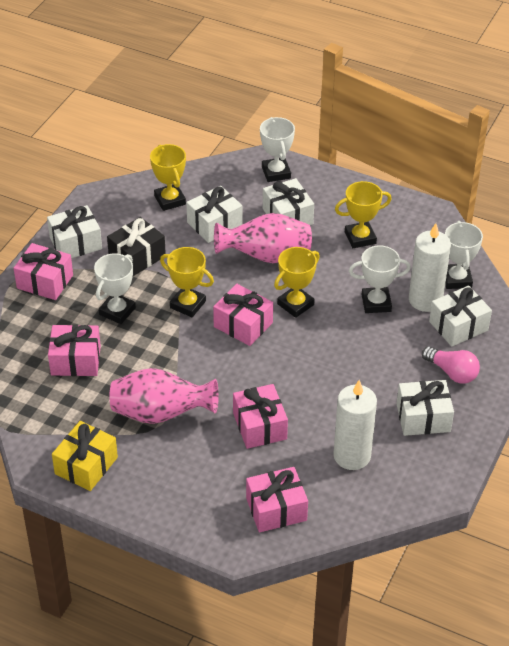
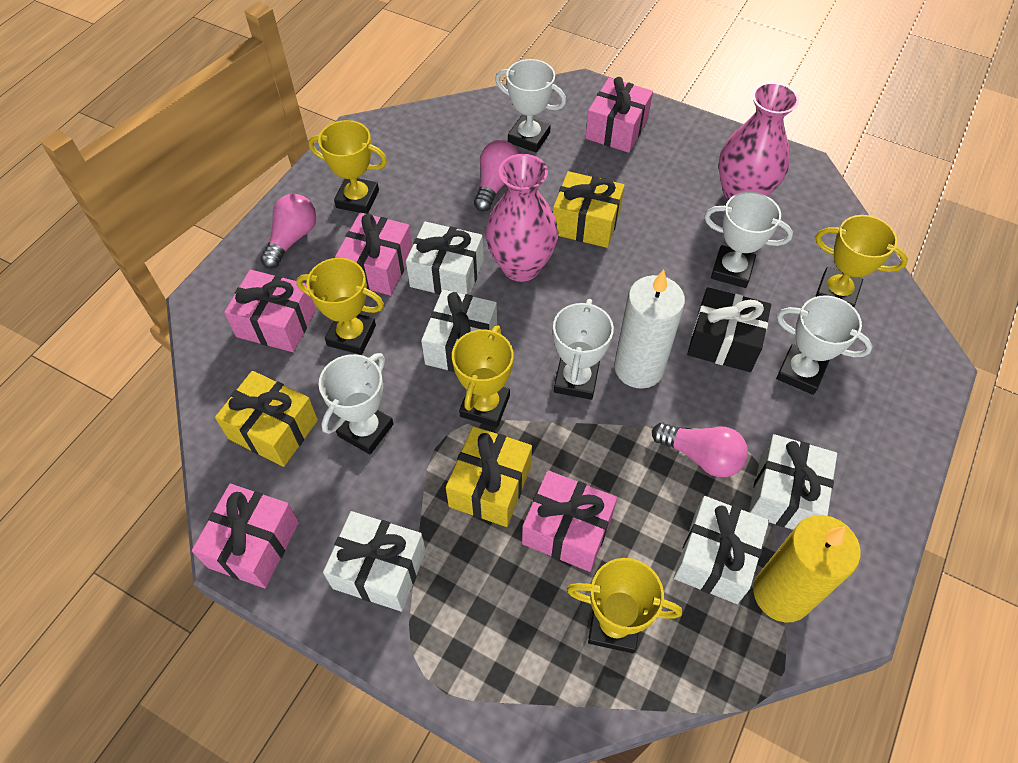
pink light bulb: [422,347,480,384] = 1 -> [260,194,317,269] [474,140,519,212] [652,423,748,477] = 3
white candle: [333,380,377,470] [409,223,451,312] = 2 -> [614,270,685,389] = 1
white trophy: [94,253,136,324] [260,117,295,182] [349,246,411,313] [445,221,483,289] = 4 -> [318,353,394,454] [495,59,566,152] [553,299,614,400] [704,192,793,288] [776,295,873,395] = 5
yellow candle: none = 0 -> [753,515,861,623] = 1
yellow gift: [52,421,118,491] = 1 -> [215,371,318,467] [446,426,532,527] [553,171,625,248] = 3
yellow trophy: [150,144,186,211] [160,247,214,317] [274,247,320,318] [335,181,392,248] = 4 -> [296,258,384,355] [308,120,387,214] [452,325,514,428] [567,558,682,653] [815,215,908,307] = 5

